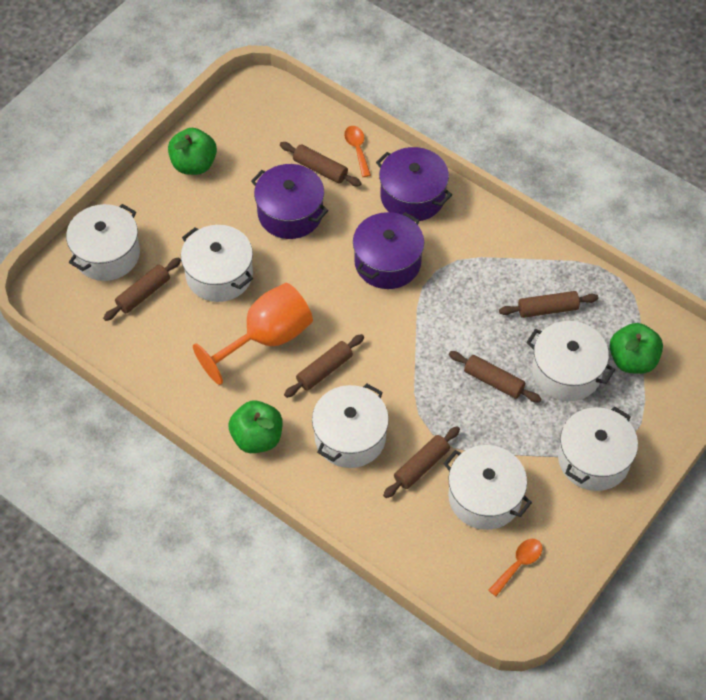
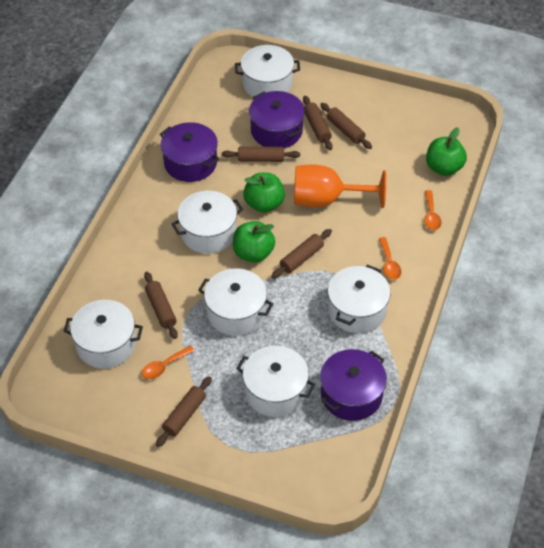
orange spoon: [344,126,371,177] [488,539,542,596] = 2 -> [142,346,195,379] [379,237,401,280] [424,190,441,230] = 3

